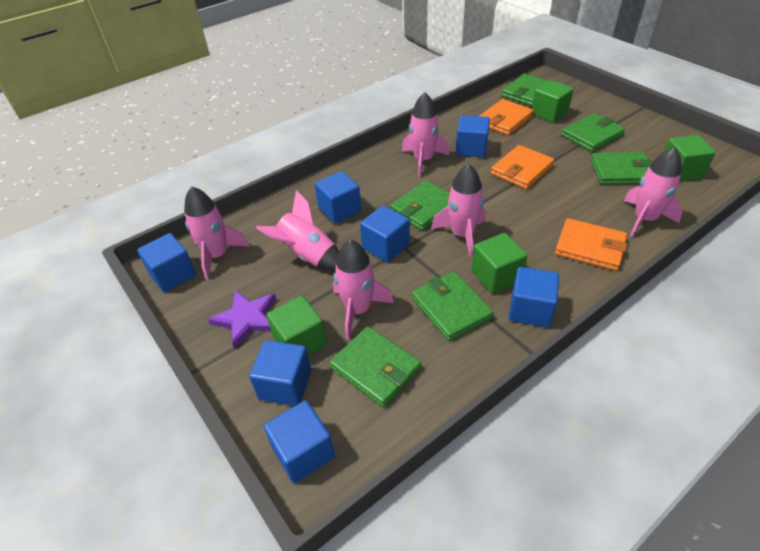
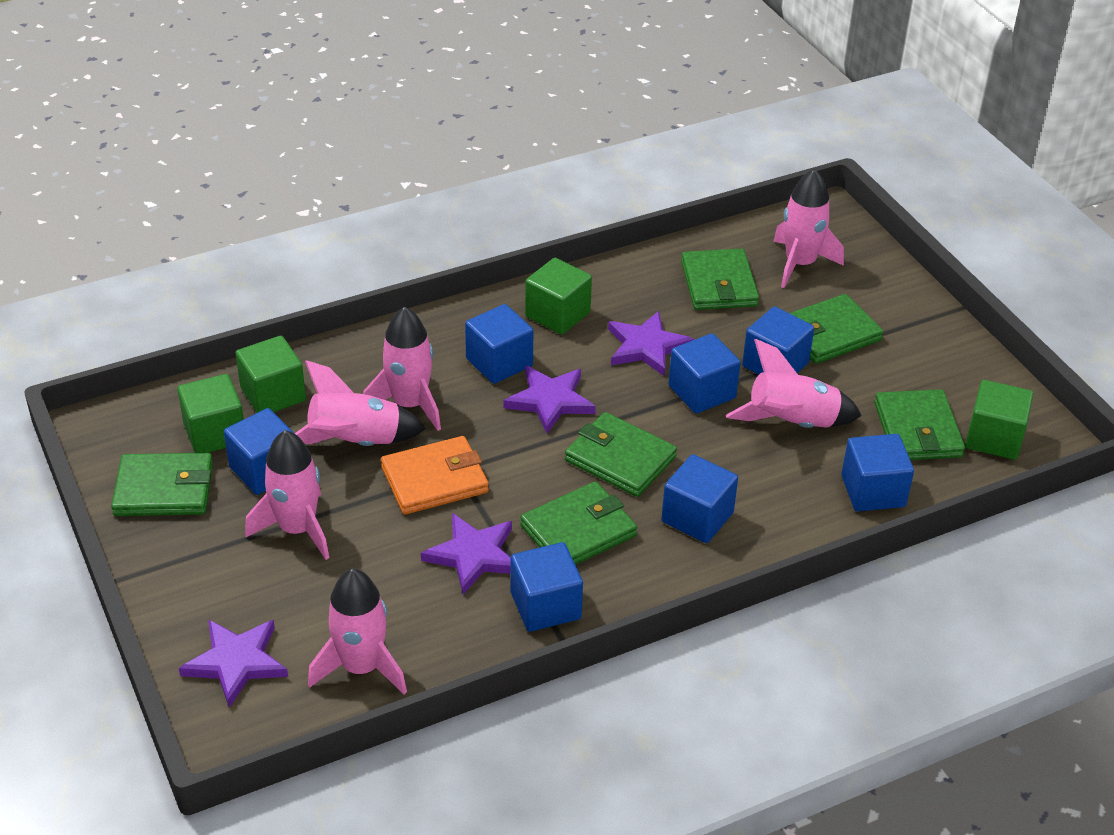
orange wallet: [480,99,534,135] [491,145,554,189] [555,218,627,271] = 3 -> [381,436,489,515] = 1
purple star: [208,290,276,349] = 1 -> [179,619,288,708] [421,513,512,595] [504,366,596,433] [608,311,694,376] = 4

